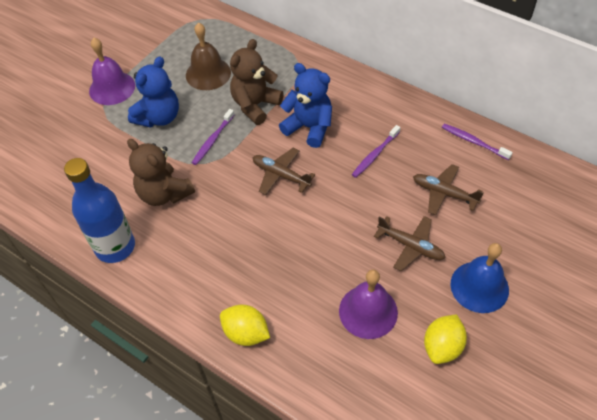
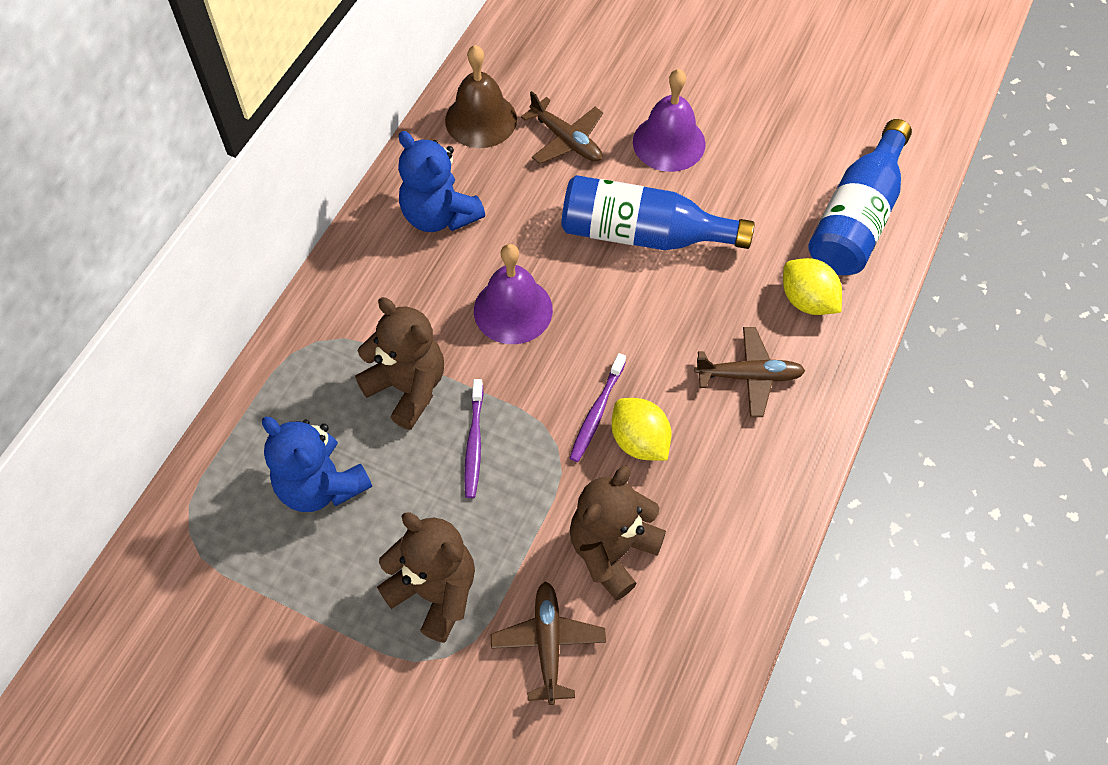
blue bell: [450,243,509,313] = 1 -> none = 0
blue bottle: [64,158,135,263] = 1 -> [562,175,754,250] [808,119,912,275] = 2
brown teddy bear: [127,139,195,206] [230,39,284,125] = 2 -> [355,297,444,430] [377,513,475,643] [570,466,666,600] = 3
purple toothbrush: [192,109,234,165] [352,125,400,178] [442,124,513,160] = 3 -> [464,379,483,498] [570,353,626,462] = 2

